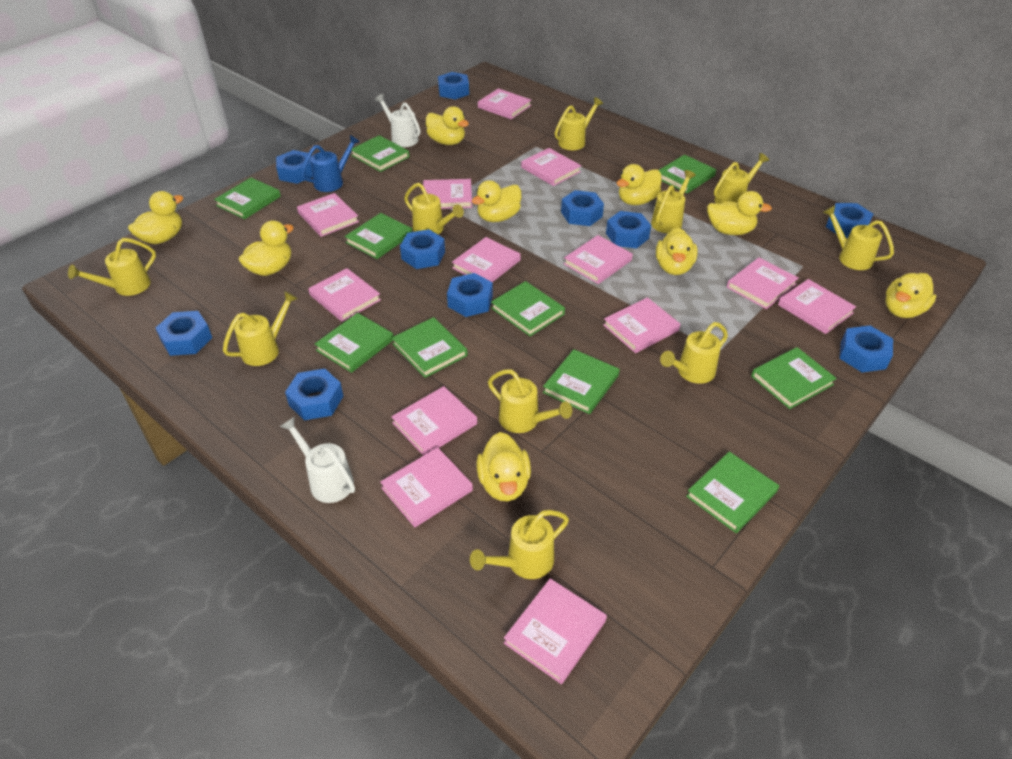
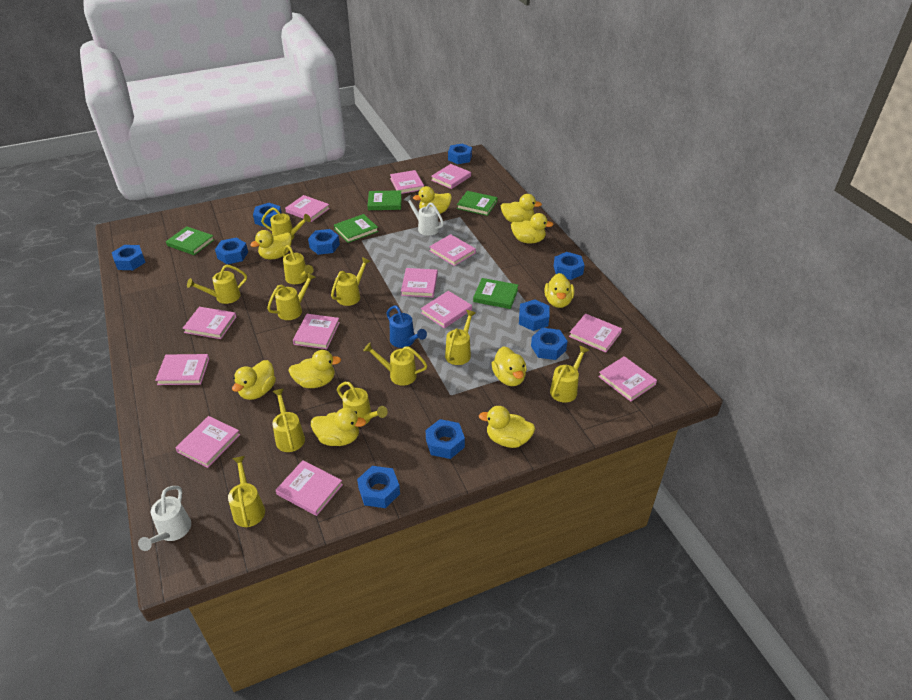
green book: [214,178,281,219] [315,313,393,373] [345,213,412,259] [351,135,409,172] [392,317,468,378] [491,281,565,336] [543,349,620,414] [659,155,716,193] [686,452,779,533] [751,347,837,409] = 10 -> [166,226,215,255] [334,214,379,243] [367,190,402,210] [457,191,498,216] [473,278,518,309] = 5
yellow duck: [128,191,183,244] [239,220,294,276] [426,106,469,145] [472,180,521,222] [476,432,531,501] [616,164,662,205] [656,228,698,275] [707,191,772,235] [885,273,936,318] = 9 -> [232,360,276,400] [250,230,292,259] [289,350,341,388] [311,408,366,446] [413,186,452,214] [479,406,535,448] [491,346,527,386] [501,194,542,223] [511,213,554,244] [544,273,574,308] = 10
yellow watering can: [68,238,156,296] [223,291,298,366] [404,183,464,234] [470,510,569,579] [488,369,572,433] [555,97,603,150] [651,170,696,233] [660,322,728,384] [714,153,769,204] [823,205,894,270] = 10 -> [187,264,247,304] [228,456,265,527] [261,207,311,240] [267,272,316,320] [272,388,305,452] [283,245,314,284] [331,257,371,306] [337,382,388,424] [363,343,427,386] [445,310,476,365] [550,346,589,402] = 11

